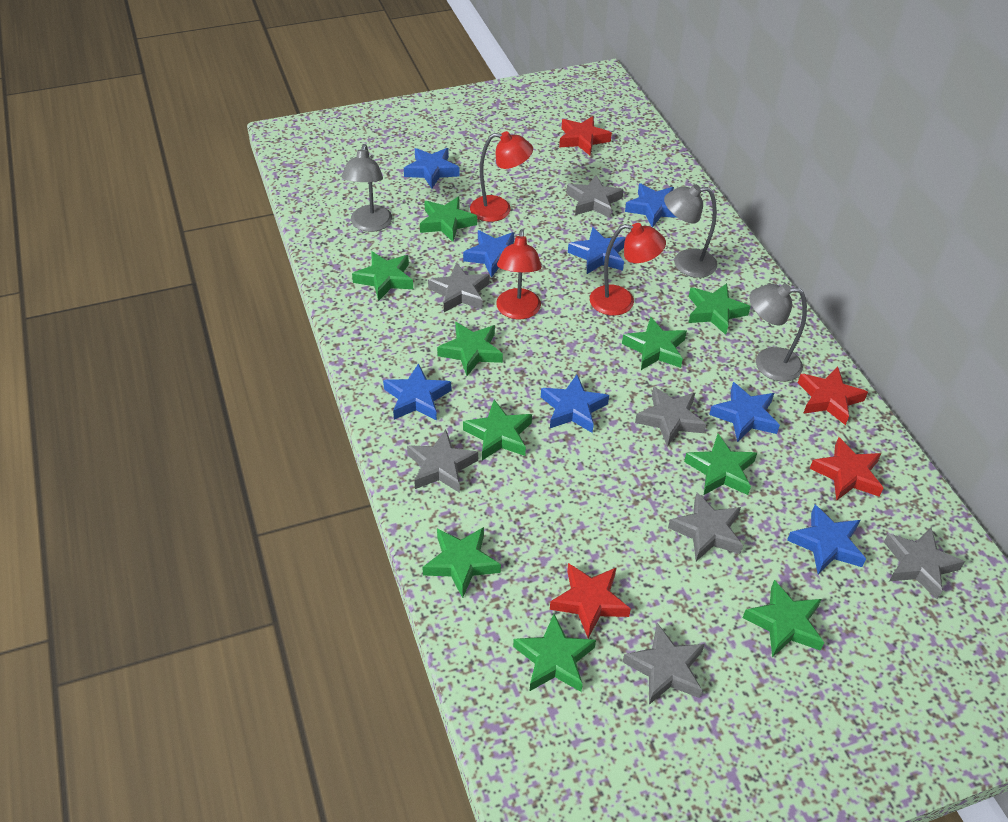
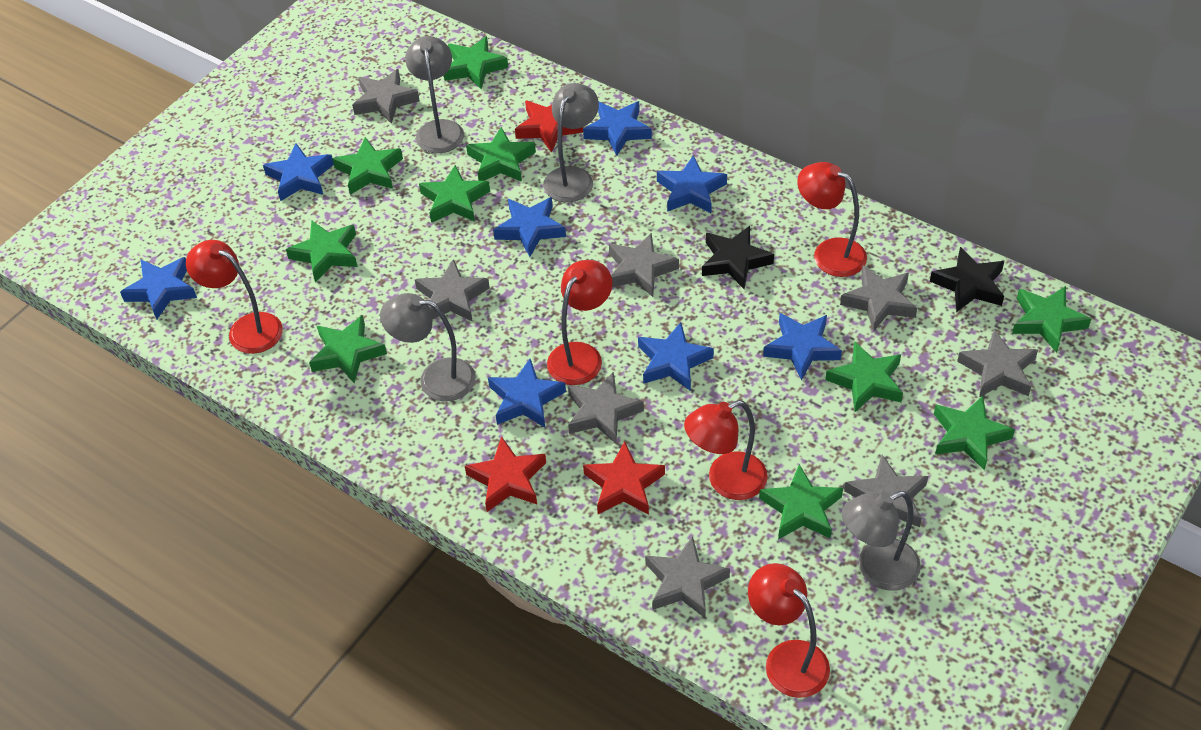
black star: none = 0 -> [702,226,774,289] [930,247,1004,312] = 2
grey lamp: [341,144,392,232] [664,184,717,278] [749,284,807,381] = 3 -> [380,293,476,401] [405,36,464,153] [543,83,599,202] [842,491,921,591] = 4
grey star: [407,430,478,493] [428,263,490,312] [566,175,624,218] [623,623,705,705] [635,386,706,447] [668,493,743,561] [884,527,965,599] = 7 -> [352,69,420,124] [415,259,490,322] [568,372,644,444] [609,233,679,297] [645,536,730,618] [840,265,917,332] [844,455,928,527] [957,329,1038,398] = 8
red lamp: [470,131,533,222] [496,229,542,319] [590,223,666,316] = 3 -> [186,240,283,354] [547,260,612,385] [684,400,768,500] [748,563,830,698] [797,162,867,277] = 5
red star: [550,563,631,638] [559,116,612,155] [798,367,868,425] [810,437,883,501] = 4 -> [465,436,546,512] [515,100,583,153] [583,441,665,515] = 3

